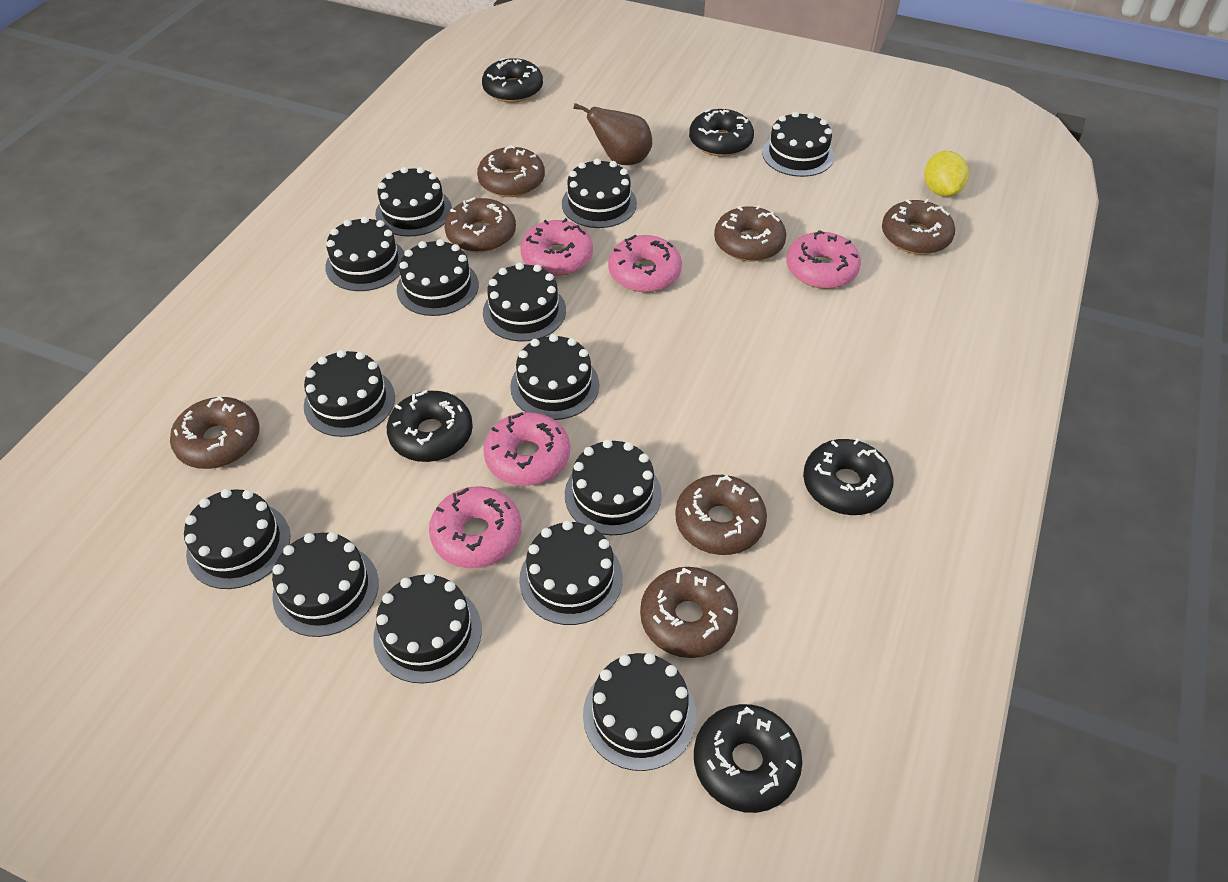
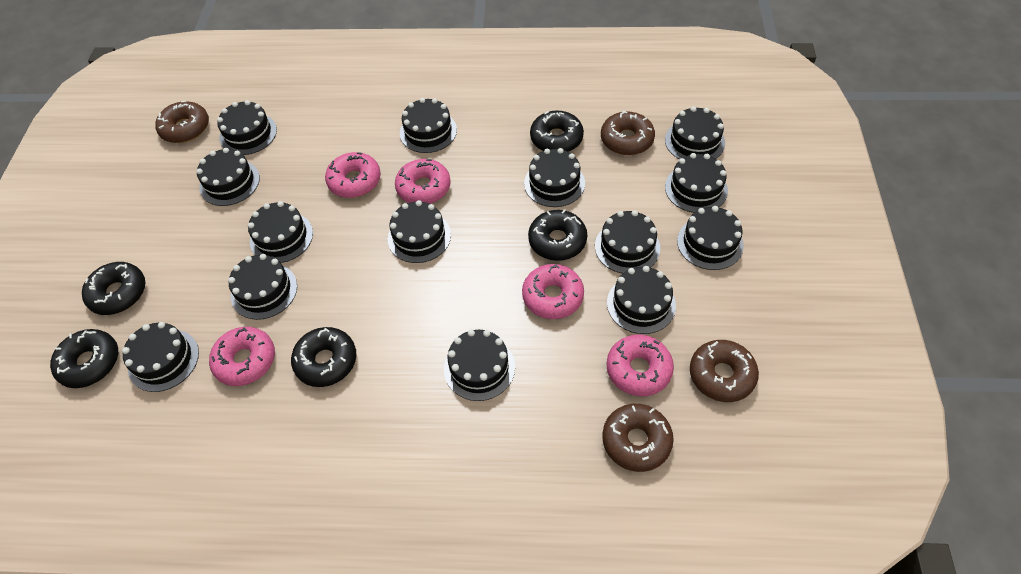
brown donut: [170,396,259,469] [444,197,516,253] [477,145,545,197] [640,567,738,658] [675,475,767,555] [714,205,786,261] [882,199,955,255] = 7 -> [155,101,209,143] [601,111,655,155] [602,404,674,472] [690,340,759,402] = 4
brown pear: [573,103,652,165] = 1 -> none = 0
yellow lemon: [924,151,969,197] = 1 -> none = 0

